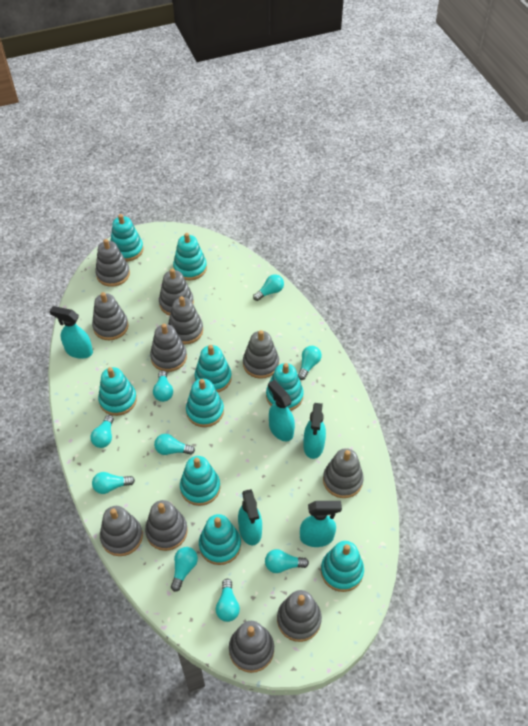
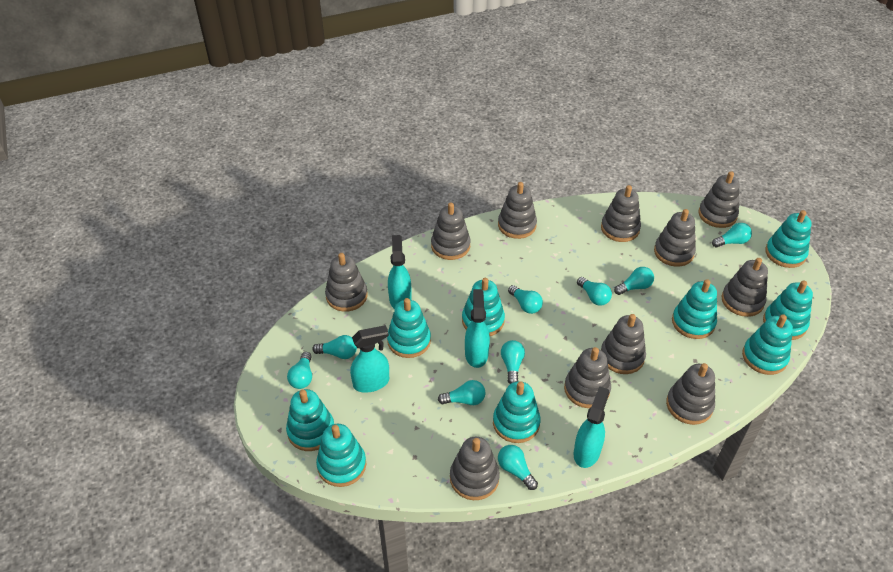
turquoise spray bottle: [49,306,93,359] [238,489,262,545] [268,380,295,441] [300,501,342,547] [303,403,326,459] = 5 -> [350,325,389,393] [388,235,411,309] [465,289,490,368] [574,386,609,468] = 4

